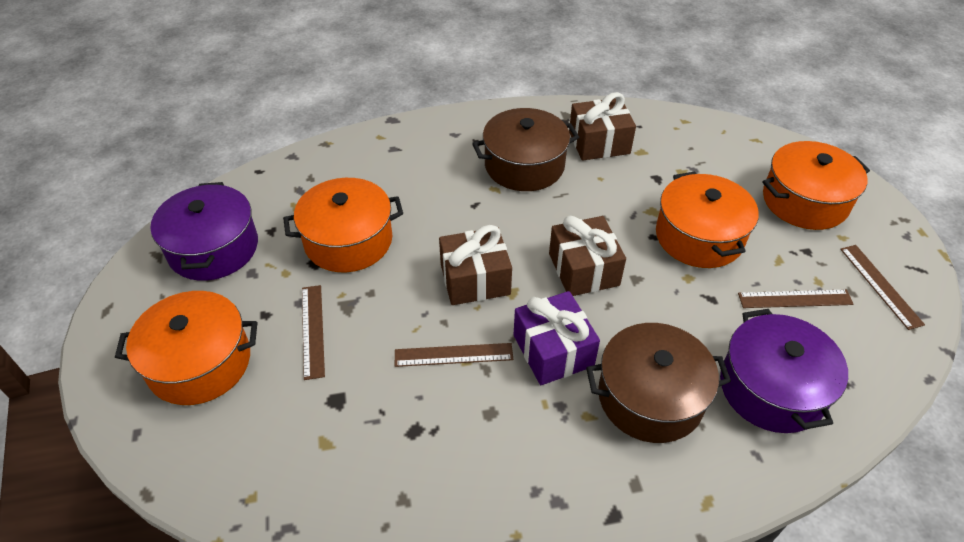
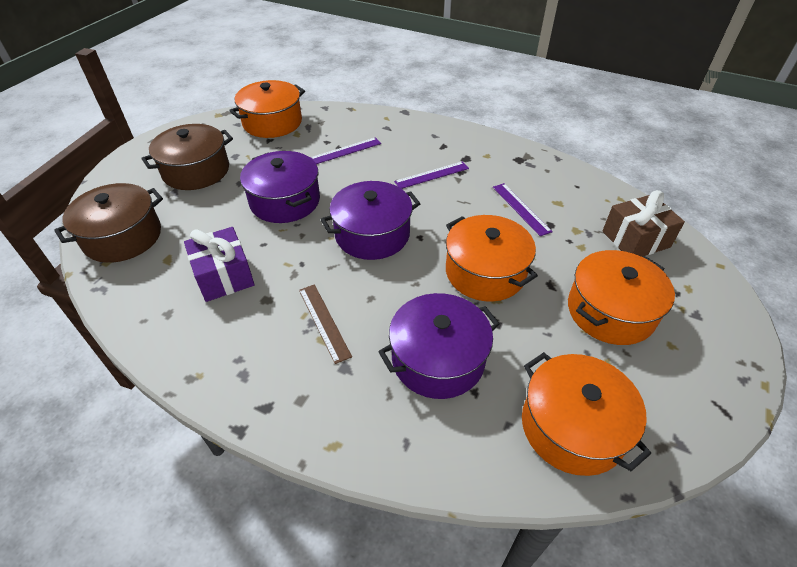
brown gift: [439,225,512,305] [549,216,626,296] [569,92,636,161] = 3 -> [602,190,685,257] = 1
brown ruler: [302,285,325,380] [395,343,513,367] [738,289,853,308] [840,245,925,330] = 4 -> [299,284,352,364] = 1
purple pot: [150,182,258,281] [720,309,848,433] = 2 -> [240,151,320,223] [321,181,421,260] [378,293,500,399] = 3
purple ruler: none = 0 -> [310,137,381,164] [394,161,469,189] [493,183,553,236] = 3

